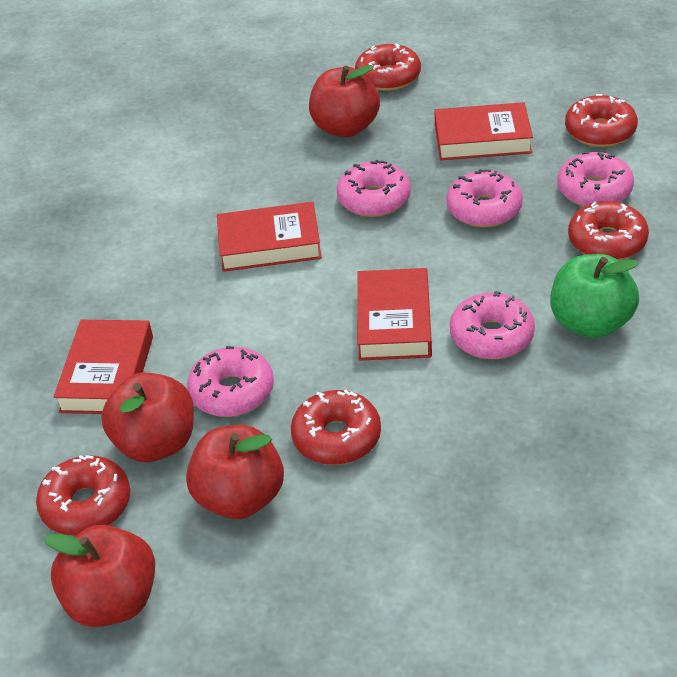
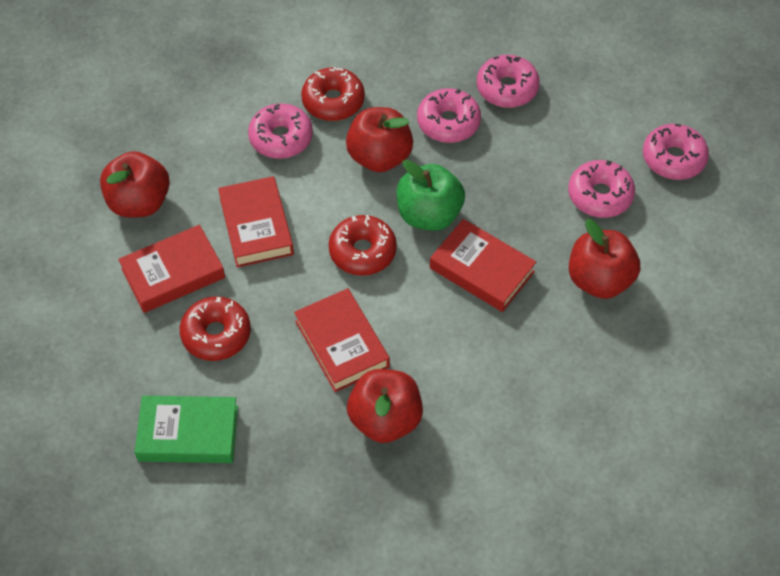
green book: none = 0 -> [134,396,238,463] = 1
red donut: [36,455,130,536] [291,390,381,465] [355,44,421,91] [565,94,638,147] [568,201,649,260] = 5 -> [180,296,251,361] [301,67,365,121] [329,215,397,276] = 3

